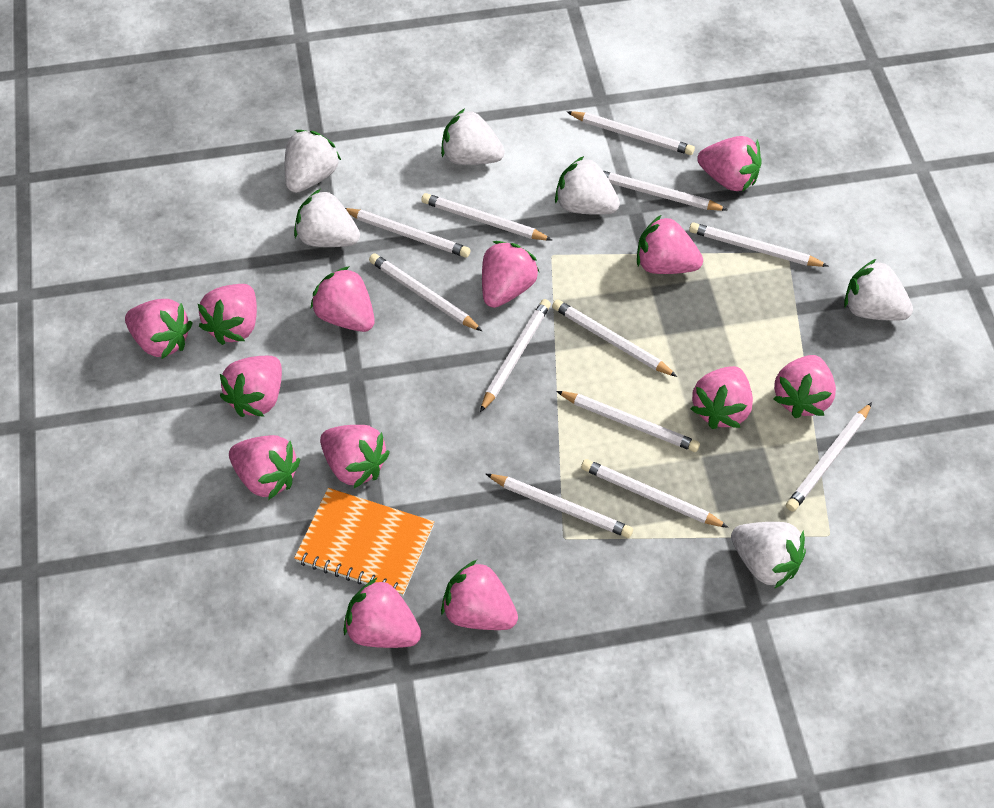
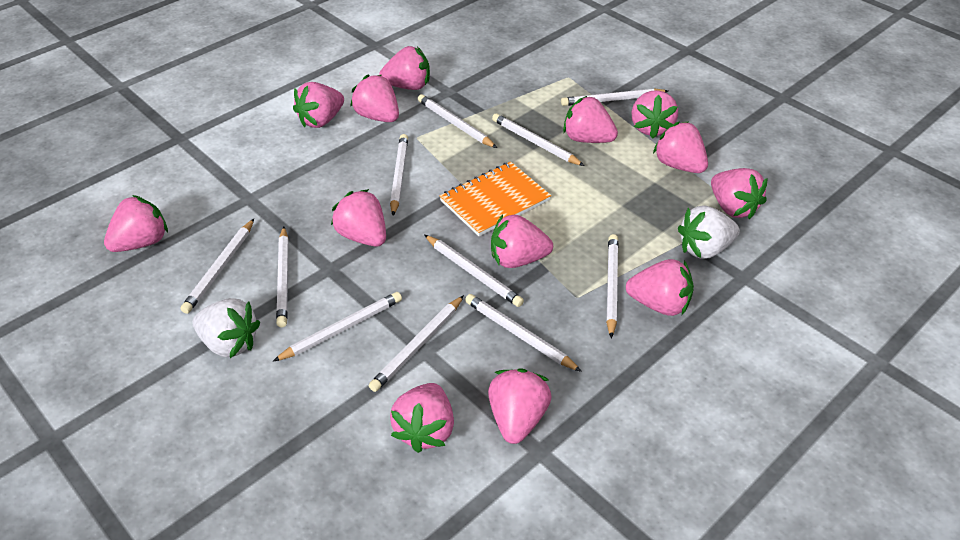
white pencil: [345,208,470,257] [369,253,482,331] [421,193,552,240] [480,299,551,412] [486,474,633,538] [552,299,677,377] [556,391,700,452] [566,111,695,155] [581,459,729,528] [603,171,728,211] [689,222,828,267] [786,402,872,512] = 12 -> [180,219,254,314] [273,292,402,362] [276,227,289,327] [369,295,464,392] [390,134,408,216] [418,94,497,148] [424,235,524,307] [465,294,582,372] [492,113,584,166] [561,88,668,106] [606,234,618,339] = 11
white strawberry: [285,130,341,193] [294,189,360,247] [441,109,505,165] [555,156,620,215] [731,522,806,589] [844,259,913,321] = 6 -> [192,298,261,358] [678,205,740,259] = 2

